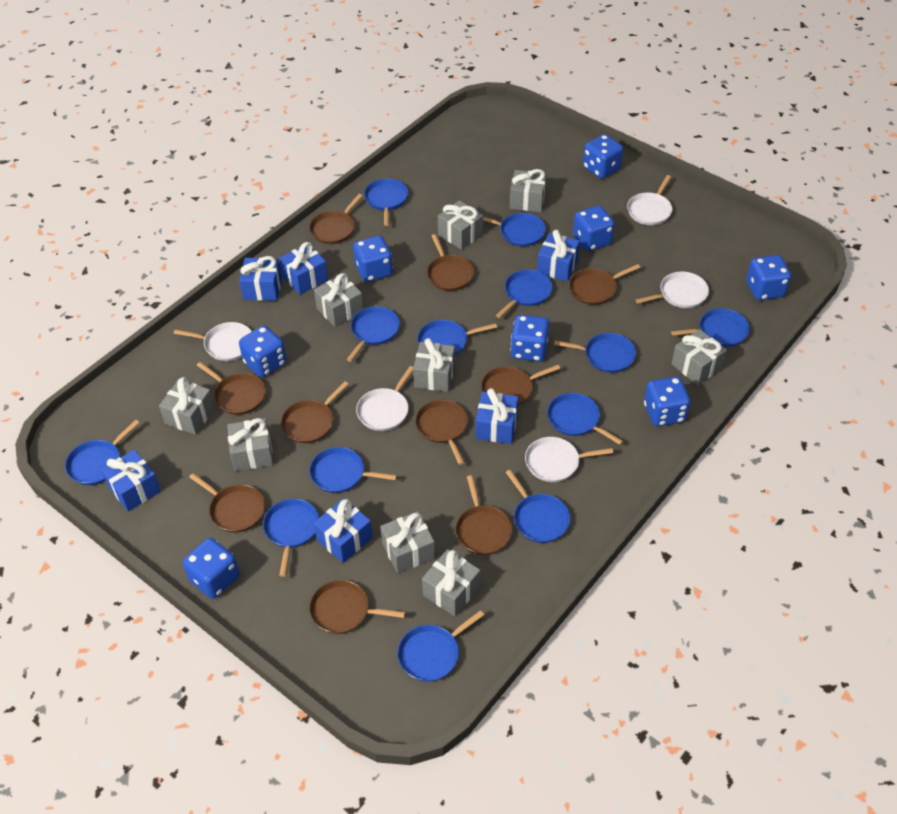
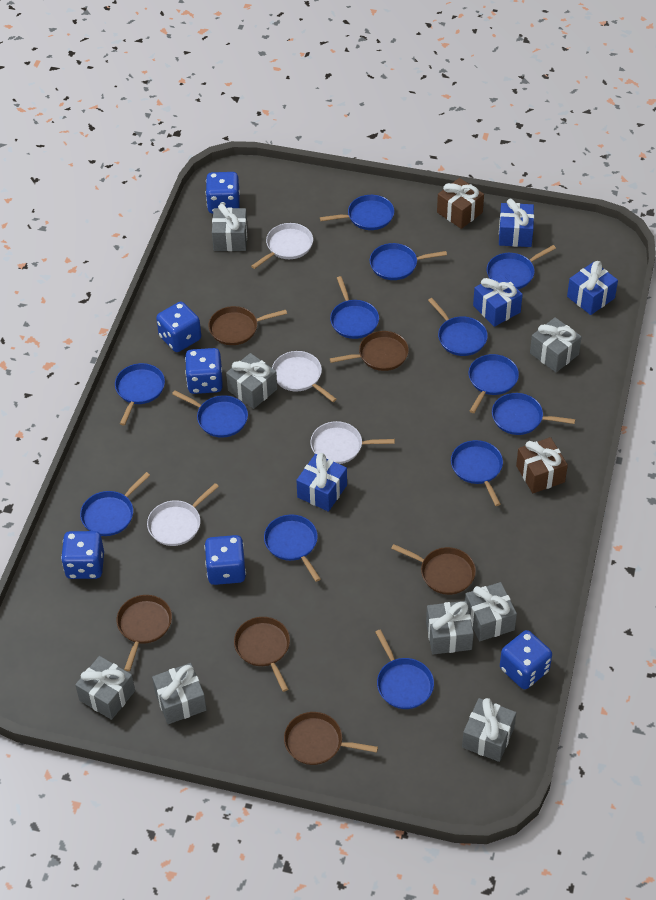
blue dice: [183,538,240,599] [239,325,287,377] [353,236,393,282] [510,315,549,362] [573,205,615,251] [583,134,623,179] [644,376,691,426] [746,255,791,300] = 8 -> [61,531,104,579] [156,302,201,352] [185,348,223,394] [204,535,246,585] [206,172,240,214] [500,630,552,689] = 6
blue gift: [101,450,161,512] [239,256,282,301] [279,242,328,295] [314,498,373,563] [475,388,518,444] [537,230,580,282] = 6 -> [296,453,347,512] [473,273,523,327] [499,199,534,247] [567,261,618,315] = 4
brown gift: none = 0 -> [437,178,484,229] [516,437,568,493] = 2
brown pan: [189,473,265,533] [197,362,266,415] [281,381,348,443] [309,194,363,244] [309,580,405,634] [415,400,468,465] [427,234,474,291] [455,475,512,555] [481,365,560,406] [569,264,640,305] = 10 -> [117,595,172,671] [208,306,287,345] [234,617,290,692] [284,712,378,765] [330,331,409,371] [391,544,476,595] = 6
grey gift: [159,377,215,435] [227,418,273,471] [314,273,363,327] [380,511,435,574] [413,338,455,392] [422,549,480,616] [438,200,483,250] [510,169,547,212] [672,329,727,385] = 9 -> [75,656,135,720] [152,663,207,724] [212,204,248,251] [226,353,277,409] [426,601,474,654] [462,698,516,762] [465,582,517,641] [530,317,582,372] = 8
white pan: [174,322,252,361] [356,366,413,431] [525,437,613,482] [627,175,673,225] [636,272,709,308] = 5 -> [147,483,219,546] [251,223,313,269] [272,351,337,402] [310,421,395,464] = 4

